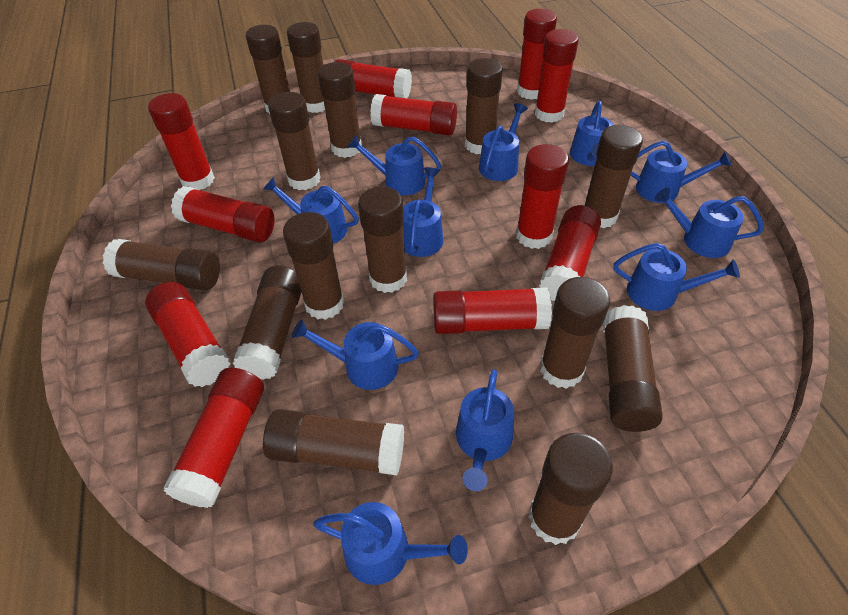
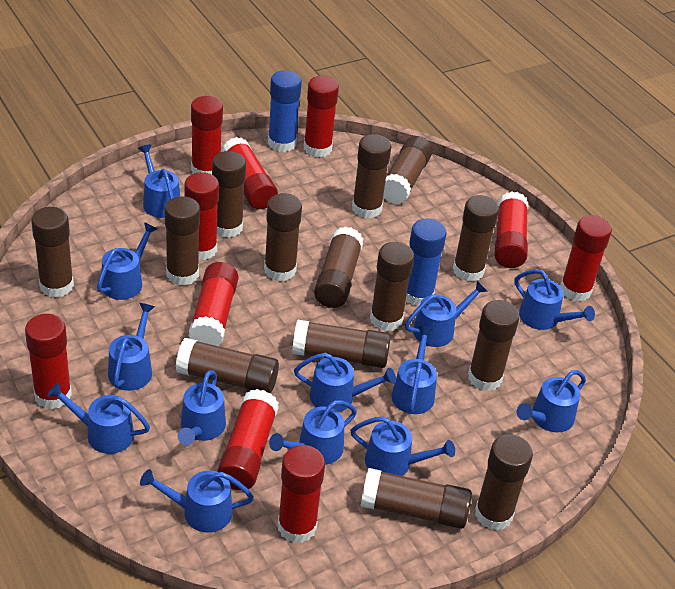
blue glue stick: none = 0 -> [268,70,302,152] [406,219,447,306] = 2
blue watering can: [263,177,359,244] [292,320,419,390] [313,502,468,585] [347,135,441,195] [403,167,443,257] [456,369,514,491] [479,103,528,181] [570,101,614,166] [614,243,740,311] [631,141,732,203] [654,188,764,258] = 11 -> [47,383,150,454] [97,222,157,300] [108,303,155,391] [138,144,180,218] [140,469,254,533] [178,370,226,445] [269,400,357,465] [294,353,396,412] [350,416,455,476] [392,326,437,414] [405,280,488,347] [514,269,595,330] [517,370,586,432] = 13
red glue stick: [145,282,231,387] [148,93,215,190] [163,368,264,508] [171,186,275,242] [335,59,412,98] [370,94,457,135] [433,287,552,334] [516,144,569,249] [517,9,557,100] [535,29,579,123] [539,205,601,301] = 11 -> [25,314,72,409] [184,172,219,260] [188,262,238,346] [191,96,223,175] [217,389,279,491] [221,137,278,209] [278,445,325,543] [304,76,339,157] [495,191,528,268] [560,215,612,302] = 10

